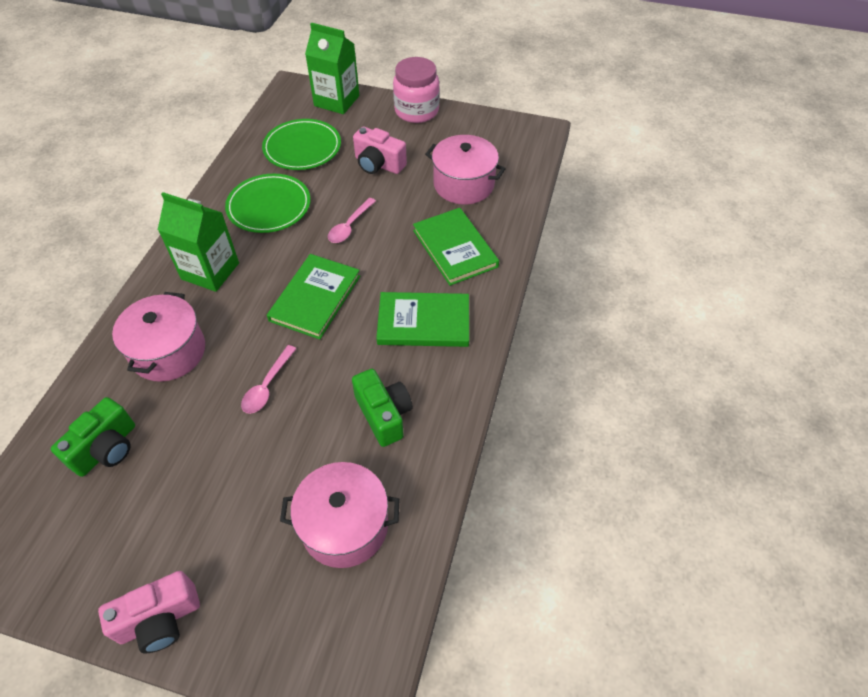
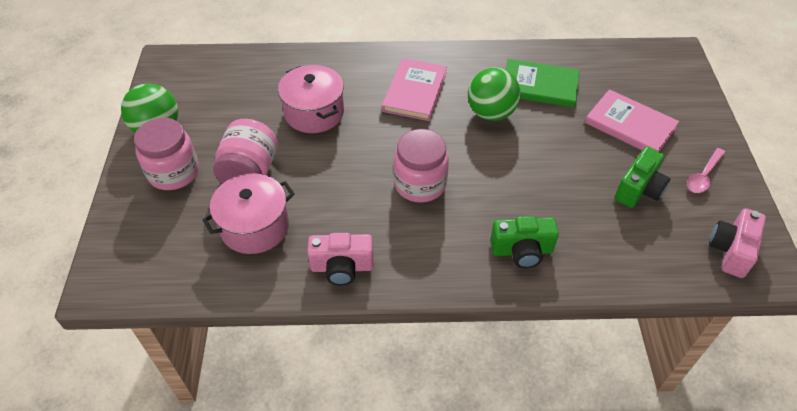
green ball: none = 0 -> [121,83,178,133] [468,67,521,121] = 2
green book: [267,254,360,339] [376,292,469,347] [413,208,499,286] = 3 -> [506,59,580,107] = 1
green carton: [158,192,239,292] [305,23,359,114] = 2 -> none = 0
green plate: [225,174,311,233] [262,119,341,170] = 2 -> none = 0
pink book: none = 0 -> [382,58,447,121] [585,89,679,152] = 2
pink jar: [393,57,440,123] = 1 -> [134,118,199,190] [213,119,278,184] [393,129,449,203] = 3
pink pot: [112,292,205,382] [280,462,399,568] [425,135,506,204] = 3 -> [203,173,295,254] [278,65,344,133] = 2
pink spoon: [241,345,296,414] [328,198,376,243] = 2 -> [687,148,726,193] = 1

